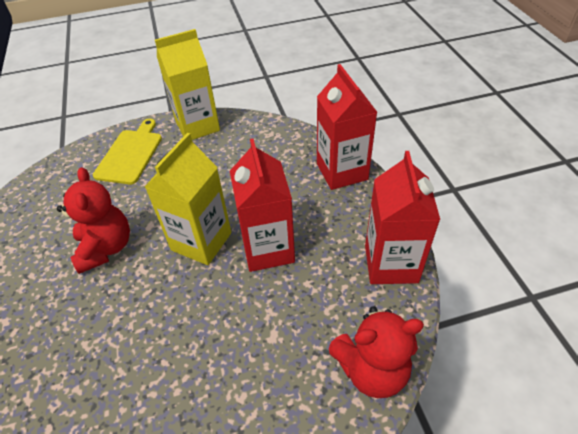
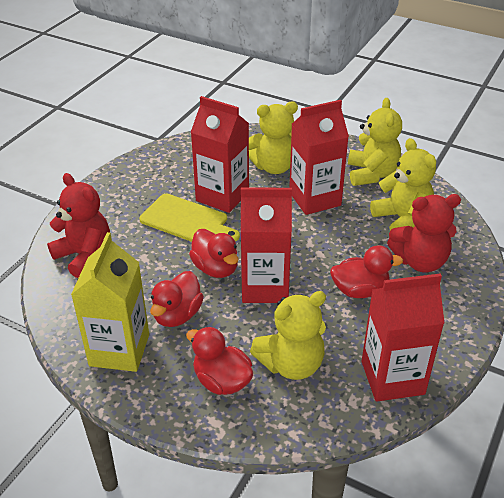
red carton: [230,139,295,272] [317,64,377,190] [365,151,440,284] = 3 -> [191,96,249,213] [241,188,292,303] [289,100,349,215] [362,273,445,402] = 4
red duck: none = 0 -> [150,271,204,327] [186,327,253,395] [189,229,239,278] [330,245,403,298] = 4
yellow carton: [144,133,231,265] [155,29,220,140] = 2 -> [71,232,149,372] = 1
yellow teddy bear: none = 0 -> [249,102,298,174] [250,291,326,380] [348,98,402,186] [370,138,436,230] = 4

